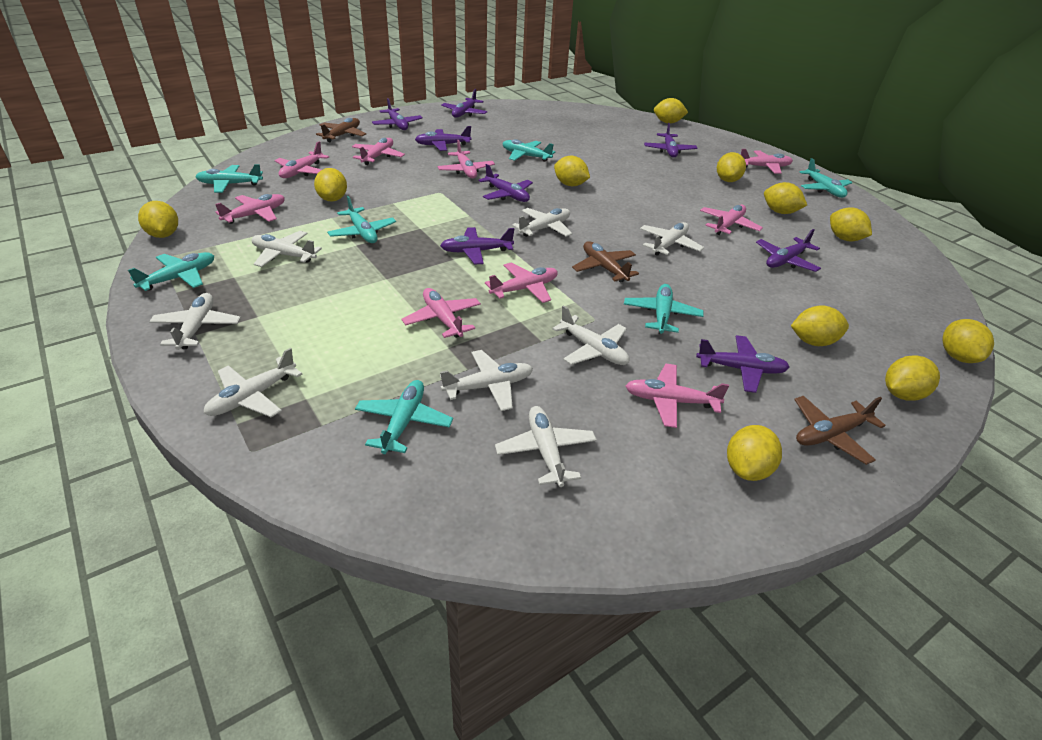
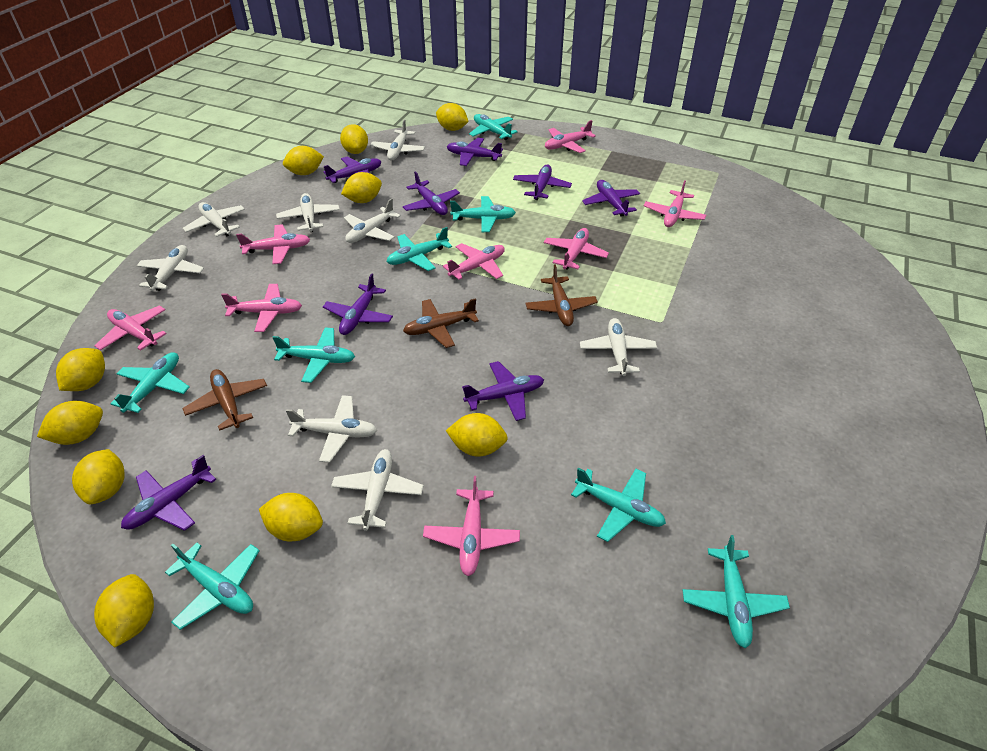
pink plane: [215,194,285,224] [275,141,329,178] [352,138,405,165] [402,288,481,338] [437,140,495,179] [485,263,558,303] [626,364,729,428] [700,205,763,235] [741,149,793,174] = 9 -> [95,306,167,351] [221,284,302,332] [236,224,310,264] [423,476,520,576] [443,243,505,280] [544,228,609,270] [545,120,596,153] [644,180,706,227] = 8
turquoise plane: [128,252,214,291] [196,164,263,193] [327,196,396,243] [355,380,453,454] [502,139,556,162] [624,284,704,334] [800,158,853,198] = 7 -> [110,352,190,413] [165,543,260,630] [272,327,355,383] [387,227,452,271] [450,196,516,232] [469,114,518,140] [571,468,666,542] [683,535,790,648] = 8
yellow lemon: [138,201,178,238] [314,168,347,202] [554,156,590,186] [654,98,688,124] [717,152,746,182] [727,425,782,481] [764,182,807,214] [791,305,849,346] [830,207,872,241] [885,355,940,401] [942,319,994,363] = 11 -> [37,401,103,445] [56,348,105,391] [72,449,125,504] [94,574,154,648] [259,493,323,541] [283,146,324,175] [340,124,368,154] [341,172,382,203] [436,103,469,131] [446,413,508,457] = 10

